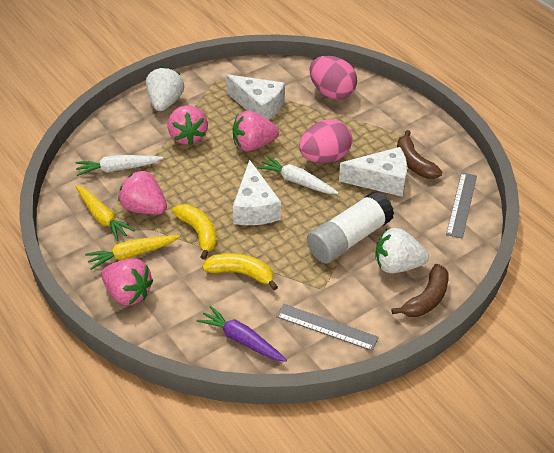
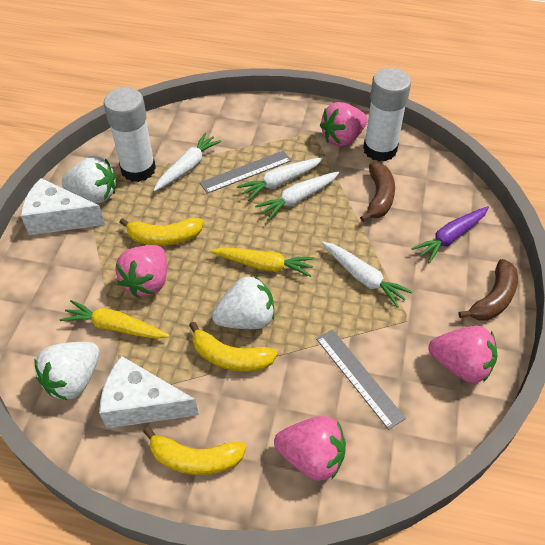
pink egg: [299,119,352,163] [309,56,357,99] = 2 -> none = 0
white carrot: [75,155,163,176] [257,156,339,194] = 2 -> [154,133,222,191] [237,158,323,201] [255,171,339,220] [321,241,412,308] = 4
white cheese: [226,74,285,120] [233,160,281,225] [339,147,407,197] = 3 -> [21,178,105,235] [99,356,199,428] = 2
white glue stick: [307,191,394,264] = 1 -> [104,87,156,182] [363,68,411,161] = 2
white strawberry: [146,67,184,111] [375,228,429,273] = 2 -> [34,342,100,400] [62,156,116,203] [212,276,274,329] = 3
yellow banana: [172,204,217,260] [202,253,278,290] = 2 -> [119,218,203,246] [143,427,246,475] [189,322,277,372] = 3

